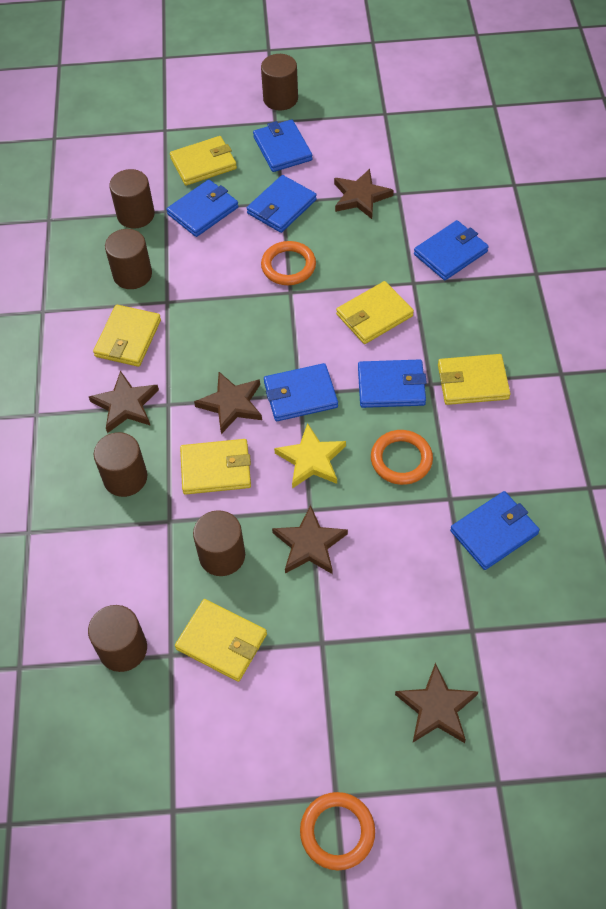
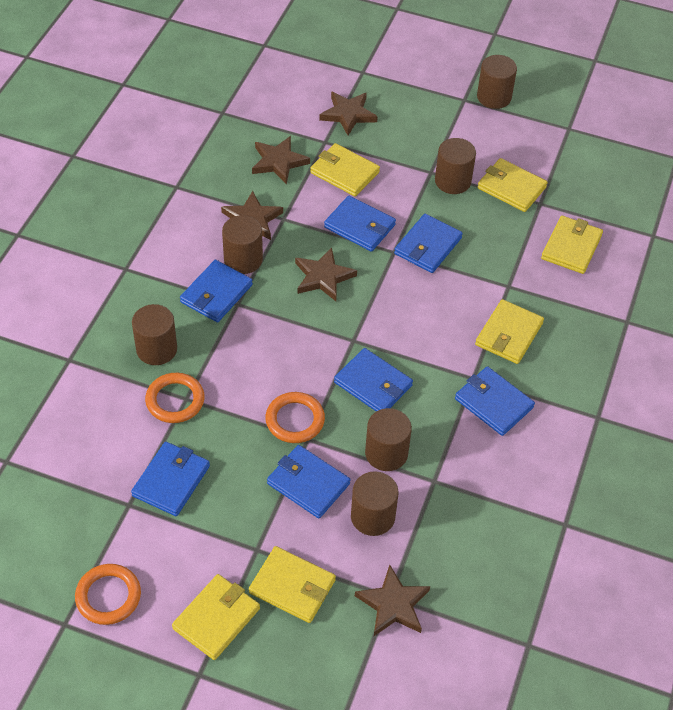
yellow star: [274,423,346,489] = 1 -> none = 0

